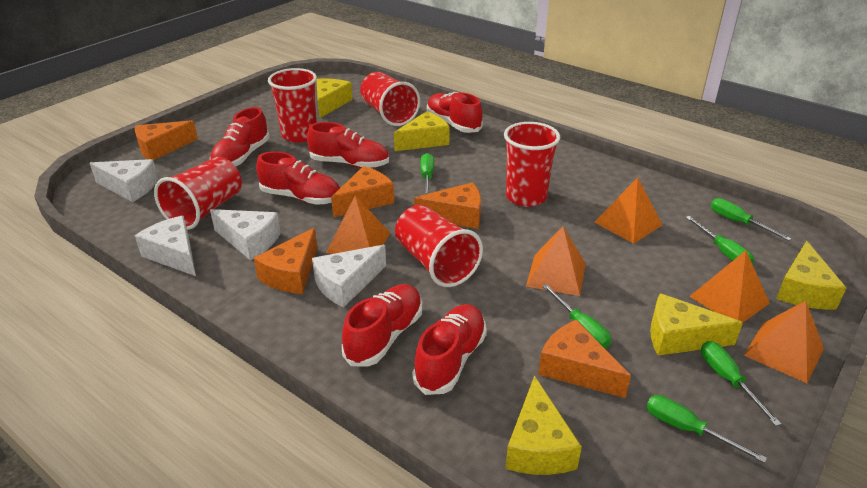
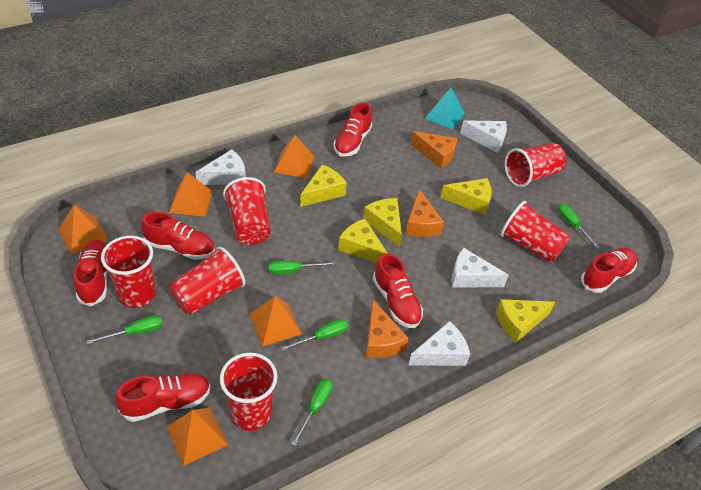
green screwdriver: [421,153,434,195] [542,284,611,348] [646,395,767,463] [685,216,754,264] [701,341,781,426] [711,198,792,241] = 6 -> [87,315,163,345] [268,260,335,274] [281,319,348,351] [291,379,333,446] [558,204,600,248] = 5
orange cheese: [135,120,198,160] [254,228,318,294] [331,166,394,217] [414,182,481,229] [538,320,631,398] = 5 -> [366,299,409,358] [405,189,444,237] [411,131,457,169] = 3
red cup: [154,157,242,230] [268,68,317,143] [360,72,420,126] [395,205,483,287] [504,122,560,207] = 5 -> [101,236,156,308] [169,247,245,315] [220,353,278,431] [223,177,270,245] [500,201,570,263] [505,143,566,187] = 6
turquoise pyramid: none = 0 -> [425,88,465,130] = 1

